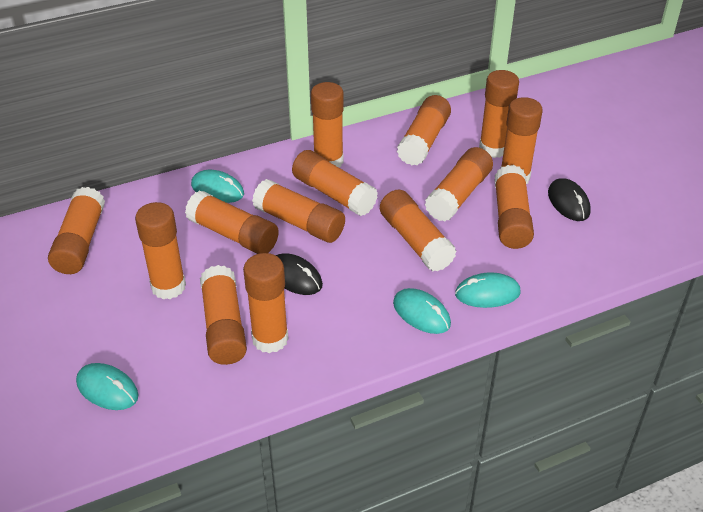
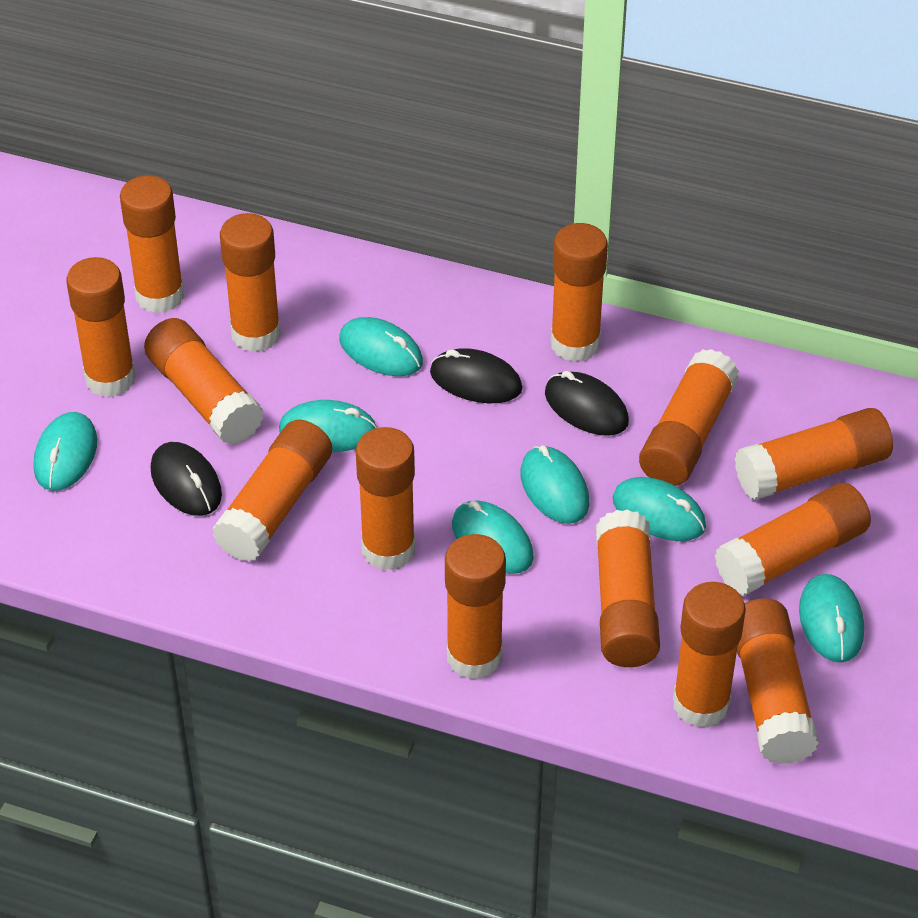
black mouse: [275,253,323,295] [548,178,591,221] = 2 -> [151,442,222,516] [430,348,522,403] [545,371,629,436] = 3
turquoise mouse: [76,363,139,410] [191,170,244,203] [393,288,451,334] [455,272,521,308] = 4 -> [34,412,97,491] [279,400,377,452] [339,317,423,376] [452,500,534,574] [520,445,589,524] [612,477,706,541] [799,574,864,663] = 7

